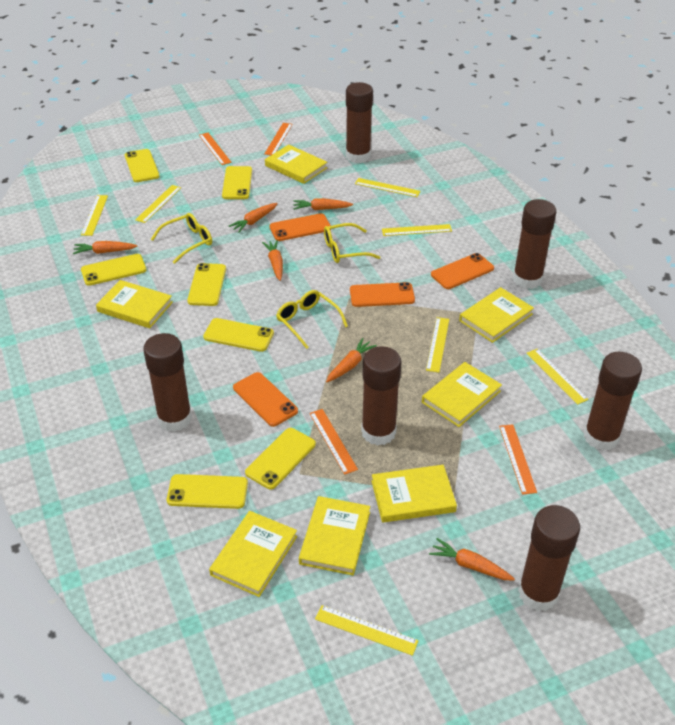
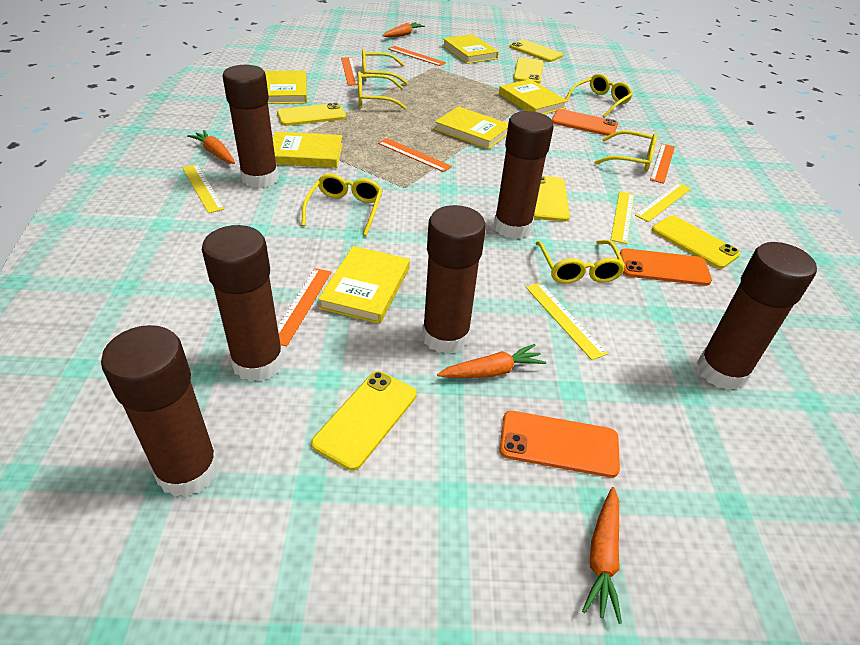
orange carrot: [73,241,137,254] [229,203,278,233] [262,240,283,281] [294,198,353,210] [326,338,377,382] [429,538,515,581] = 6 -> [187,130,235,164] [382,22,425,37] [437,344,546,378] [582,487,622,624] = 4
orange phone: [233,372,298,427] [269,213,331,241] [350,282,415,307] [431,253,494,289] = 4 -> [499,411,620,478] [552,109,618,136] [620,248,712,286] = 3
orange ruler: [199,133,232,165] [264,123,293,155] [310,409,358,475] [499,424,537,495] = 4 -> [278,268,331,347] [341,57,358,85] [378,138,452,172] [388,46,446,66] [650,144,675,184] = 5
yellow book: [96,280,173,328] [209,511,297,597] [265,144,327,184] [299,496,370,575] [372,465,457,523] [422,362,502,427] [459,287,534,343] = 7 -> [264,71,307,104] [273,132,343,168] [318,246,410,324] [434,106,508,149] [442,34,499,64] [499,79,567,114] = 6
yellow glasses: [151,213,212,264] [276,290,348,349] [324,223,381,263] = 3 -> [301,173,383,236] [358,71,407,109] [362,49,408,84] [535,240,625,284] [566,74,633,118] [594,130,657,172] = 6
yellow phone: [81,254,147,286] [125,149,160,182] [167,474,248,509] [187,263,226,306] [203,318,274,352] [222,166,252,199] [245,428,316,489] = 7 -> [277,103,346,126] [311,371,417,471] [510,39,563,62] [513,58,543,84] [534,175,570,221] [652,216,740,269] = 6
yellow ruler: [81,195,108,236] [135,185,181,223] [315,605,418,656] [355,178,421,197] [382,224,452,236] [426,317,449,373] [526,349,589,405] = 7 -> [182,164,224,213] [526,282,608,360] [611,191,634,244] [635,183,691,222] = 4

